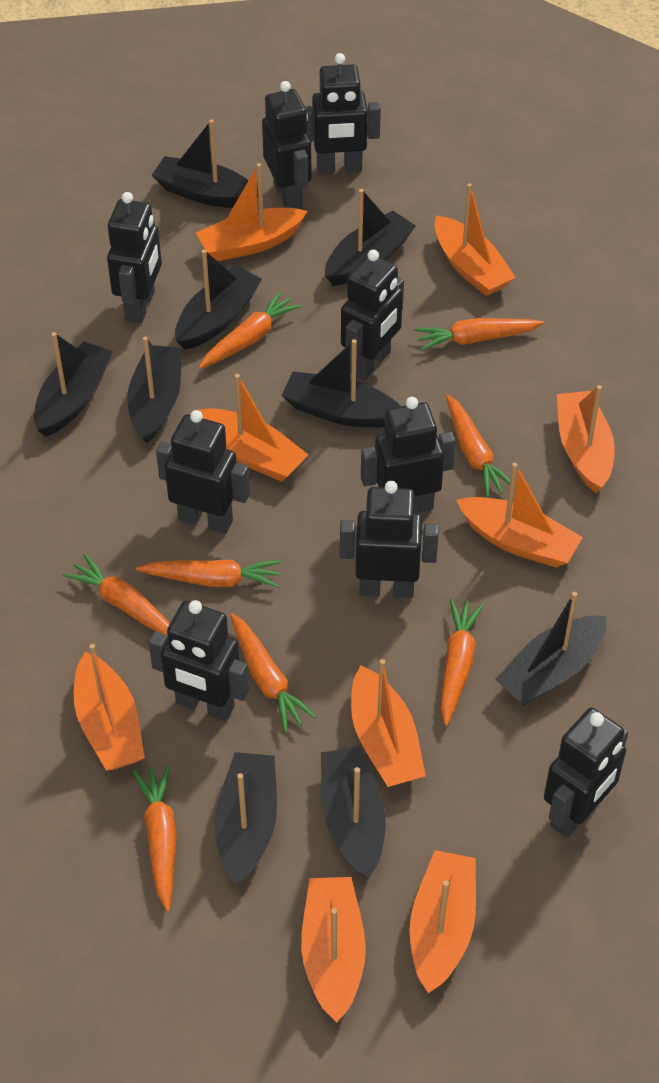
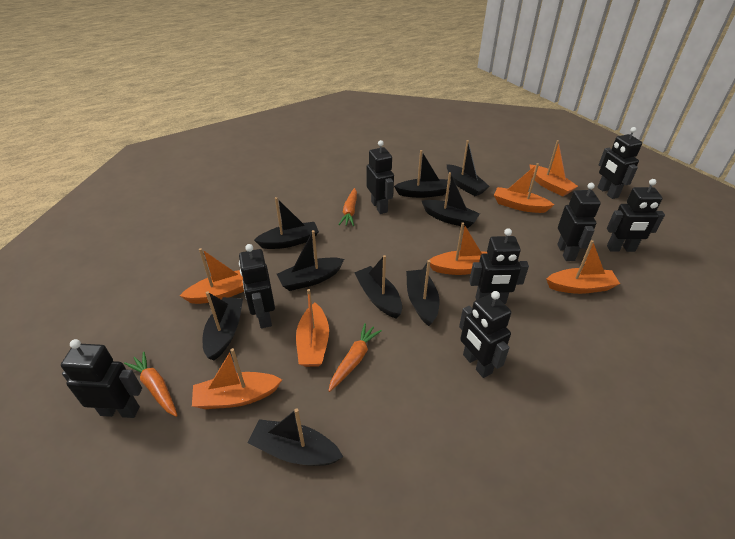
black robot: [107,192,162,323] [149,600,249,722] [156,410,250,534] [262,81,312,209] [305,53,381,175] [340,481,439,598] [341,250,404,381] [361,397,455,513] [544,708,628,838] = 9 -> [61,339,142,418] [239,244,275,328] [367,140,394,214] [459,291,511,378] [469,228,529,304] [557,183,601,261] [598,127,642,199] [607,179,665,252] = 8
orange boat: [74,644,145,771] [196,163,307,261] [199,374,309,482] [301,877,366,1022] [351,659,426,787] [409,850,476,993] [435,183,516,296] [456,463,583,567] [557,385,615,493] = 9 -> [180,248,244,304] [192,348,282,409] [296,289,329,367] [430,222,487,275] [494,163,554,213] [529,140,578,197] [546,240,620,294] = 7
orange carrot: [63,554,170,636] [133,765,177,911] [136,560,281,588] [199,291,301,369] [230,613,316,733] [414,318,544,351] [441,598,484,726] [446,395,516,498] = 8 -> [124,352,178,417] [328,323,382,392] [339,188,357,226] = 3

